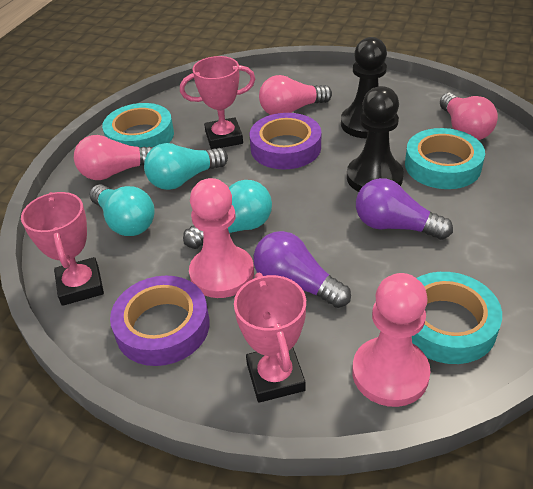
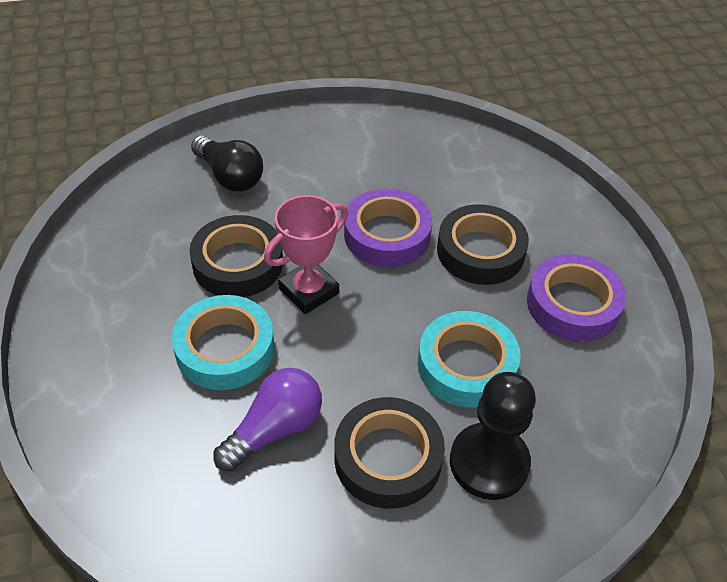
black light bulb: none = 0 -> [191,136,263,192] = 1
black pawn: [341,37,387,138] [347,86,404,192] = 2 -> [450,372,536,500] = 1
black tape: none = 0 -> [189,215,283,297] [335,397,445,509] [437,204,529,285] = 3
pink light bulb: [74,135,155,180] [259,75,332,115] [440,93,498,140] = 3 -> none = 0
pink pawn: [189,178,254,298] [352,273,430,407] = 2 -> none = 0
pink trophy: [21,192,104,306] [180,56,255,149] [234,272,306,403] = 3 -> [264,195,348,314] = 1
purple light bulb: [253,231,351,308] [356,178,453,240] = 2 -> [213,368,322,471] = 1
turquoise light bulb: [89,184,155,236] [144,143,228,190] [183,180,272,249] = 3 -> none = 0
turquoise tape: [102,103,174,147] [405,128,485,189] [412,272,502,364] = 3 -> [172,295,274,390] [418,311,521,408] = 2

